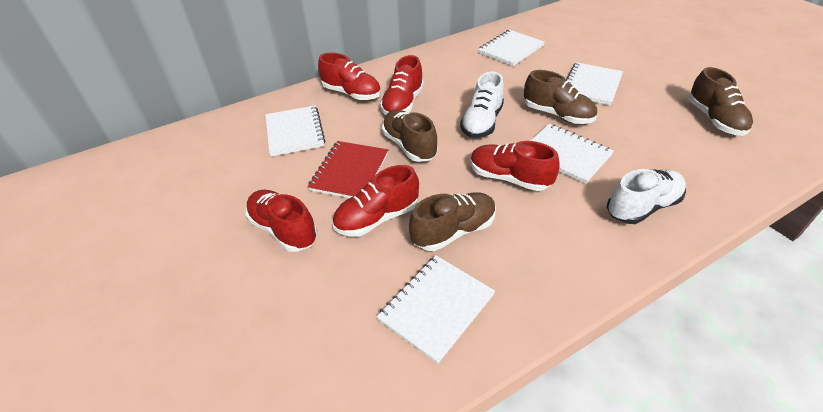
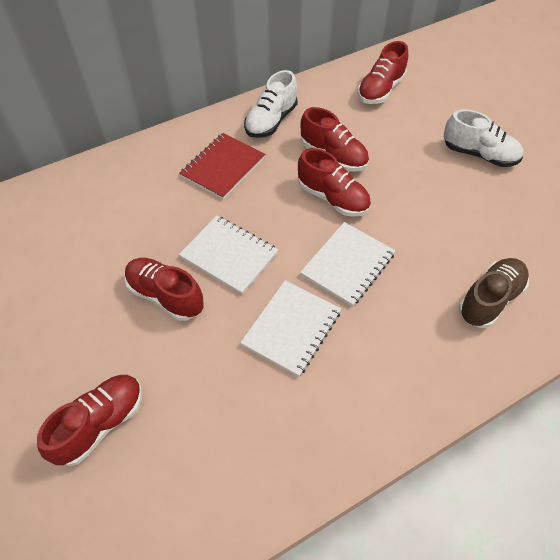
brown shoe: [382,110,438,162] [409,192,496,251] [524,70,597,124] [688,67,753,136] = 4 -> [459,258,529,328] = 1
white notebook: [265,105,326,156] [377,255,495,364] [478,30,545,66] [531,124,614,184] [566,62,623,106] = 5 -> [179,215,278,294] [240,280,341,377] [300,222,396,307] = 3

